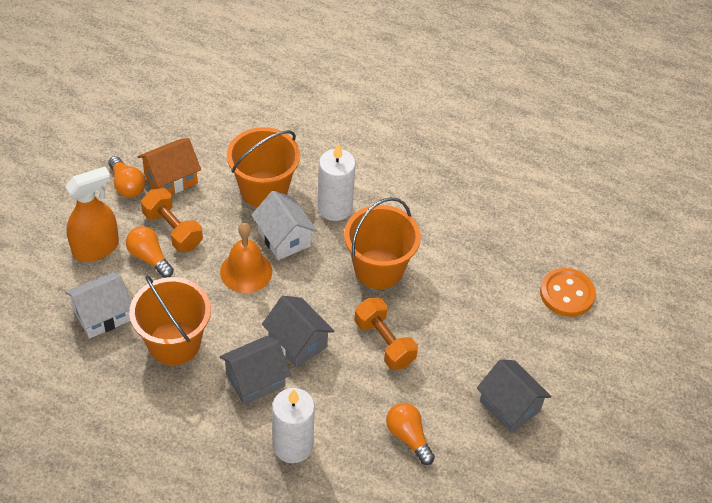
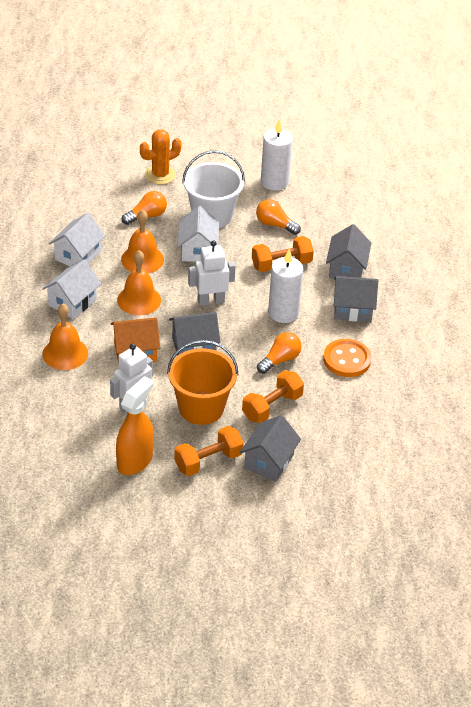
grey house: [220,336,291,405] [262,296,334,368] [477,360,551,433] = 3 -> [169,312,220,356] [240,415,301,482] [326,224,371,279] [334,276,378,322] = 4
orange bell: [220,223,272,293] = 1 -> [42,304,88,370] [117,250,161,315] [121,210,164,273] = 3
orange bucket: [129,275,211,365] [227,127,300,207] [344,197,421,289] = 3 -> [167,340,238,425] = 1
orange cactus: none = 0 -> [140,129,182,185] = 1
orange dumbbell: [141,188,203,252] [354,297,418,370] = 2 -> [174,426,244,476] [242,370,304,423] [252,236,314,272] = 3
white bucket: none = 0 -> [182,150,245,228] = 1
white house: [65,272,131,339] [252,190,317,260] = 2 -> [42,259,101,319] [49,213,106,266] [178,206,219,262] = 3
white robot: none = 0 -> [110,344,153,414] [188,240,236,306] = 2

